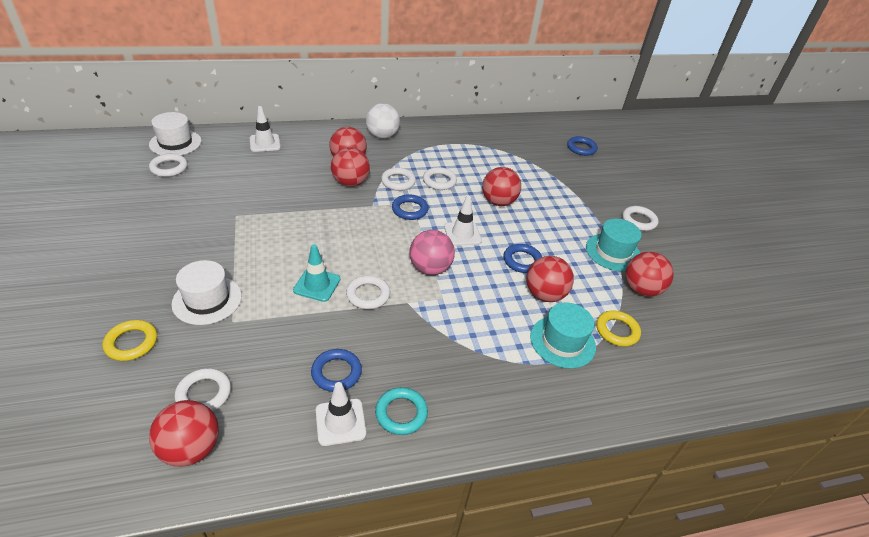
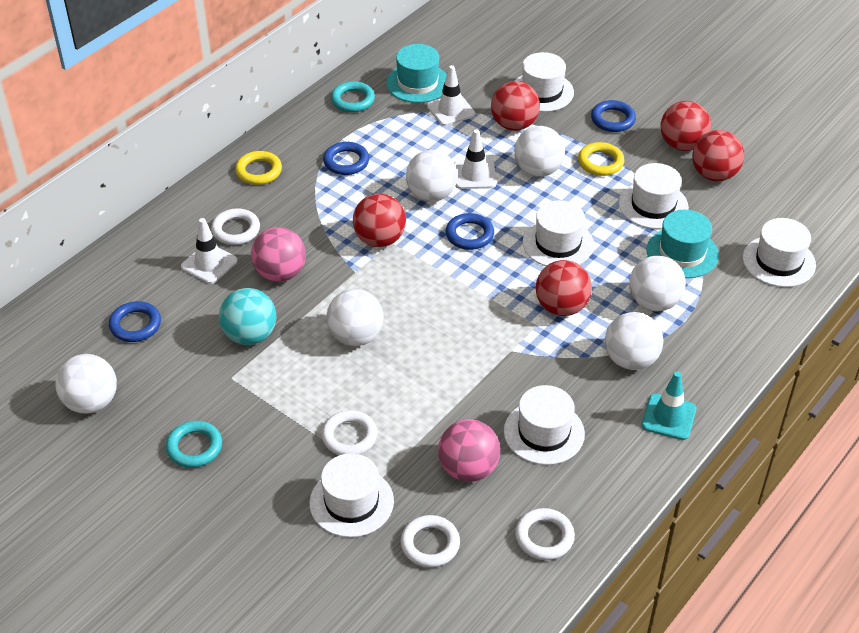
pink ball: [409,230,455,275] = 1 -> [251,227,306,282] [438,419,500,482] = 2
red ball: [149,400,219,467] [330,127,367,157] [331,147,370,187] [482,167,521,206] [526,256,574,302] [625,252,674,297] = 6 -> [353,194,406,247] [491,81,540,131] [536,260,592,316] [661,101,711,151] [692,130,744,181] = 5
turquoise ball: none = 0 -> [219,288,277,345] = 1
turquoise ring: [375,387,428,435] = 1 -> [166,421,222,468] [331,81,375,112] = 2
white ball: [366,103,400,139] = 1 -> [55,354,117,414] [326,289,384,346] [406,150,457,202] [514,126,565,177] [605,312,663,370] [629,256,686,311] = 6
white hat: [149,112,202,155] [171,260,242,325] = 2 -> [309,453,394,537] [504,385,585,465] [515,52,574,112] [523,200,594,266] [619,163,689,229] [743,218,816,287] = 6
white ring: [149,154,188,177] [175,368,231,411] [346,276,390,309] [381,168,416,191] [423,167,457,190] [622,206,659,231] = 6 -> [211,208,260,245] [322,410,377,455] [401,515,460,567] [515,508,575,560] = 4

